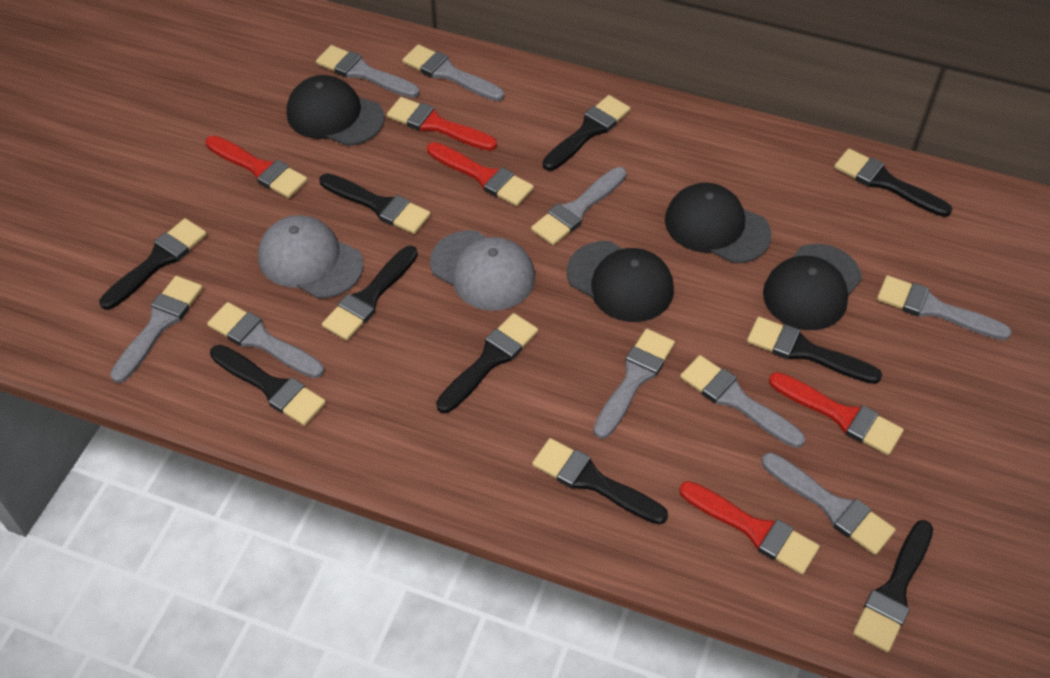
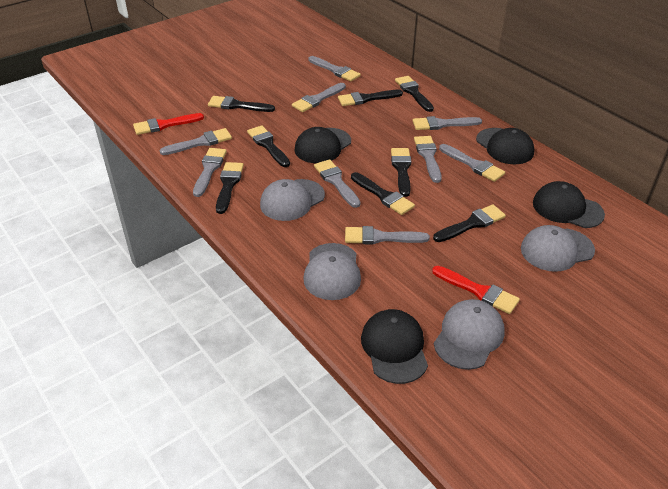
black brush: [99,218,207,310] [210,345,326,426] [319,173,431,234] [322,246,418,341] [436,313,538,413] [532,438,668,524] [543,95,630,171] [747,317,882,384] [834,148,953,217] [853,520,933,652] = 10 -> [208,96,275,112] [216,162,244,214] [247,125,290,167] [338,90,403,106] [351,172,415,215] [391,148,411,197] [395,76,434,112] [433,204,506,242] = 8
grey cap: [258,215,363,299] [430,230,535,311] = 2 -> [260,179,325,221] [303,243,361,300] [434,299,505,370] [521,225,595,272] = 4
red brush: [205,135,308,198] [387,97,497,151] [427,142,534,206] [679,481,820,575] [769,372,904,455] = 5 -> [133,113,204,135] [432,266,520,314] = 2

